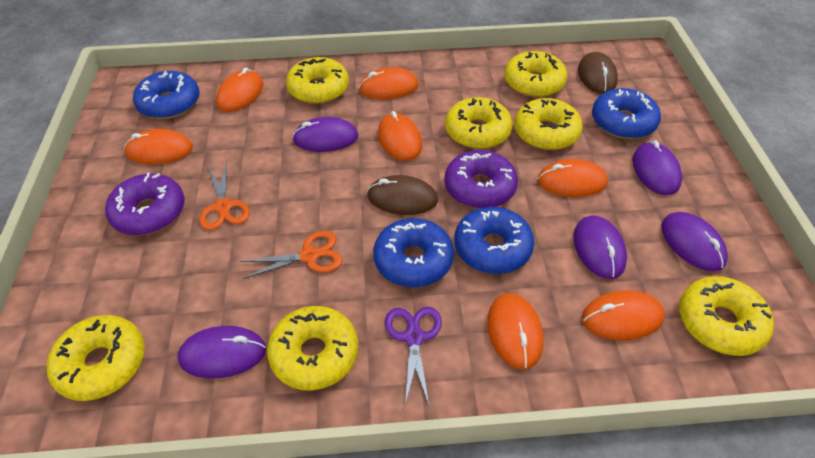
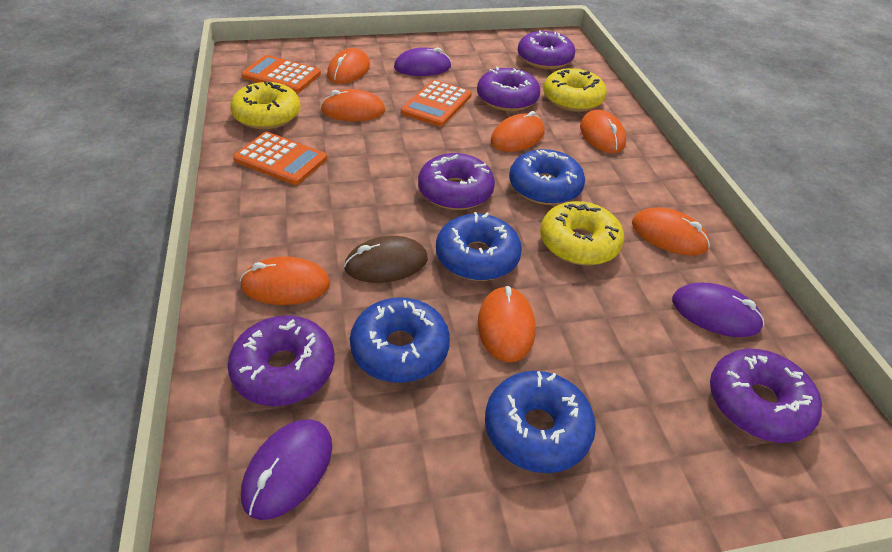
brown mouse: [367,175,438,215] [578,52,618,94] = 2 -> [344,236,428,283] = 1
orange calculator: none = 0 -> [233,132,327,185] [241,55,321,93] [401,80,472,127] = 3
orange scissors: [199,163,250,230] [240,231,342,279] = 2 -> none = 0
purple donut: [105,173,185,235] [444,150,518,208] = 2 -> [227,315,334,406] [418,153,495,210] [477,67,540,111] [518,31,575,69] [710,349,822,443] = 5
purple mouse: [178,326,266,378] [292,117,358,152] [573,215,627,279] [632,140,682,195] [661,212,728,271] = 5 -> [241,419,332,520] [394,47,451,76] [672,283,764,337] = 3
purple scissors: [385,307,442,408] = 1 -> none = 0
yellow donut: [47,315,145,401] [267,306,358,391] [286,57,349,104] [445,97,512,149] [504,51,567,97] [514,98,583,150] [679,276,774,356] = 7 -> [230,81,301,129] [540,201,624,265] [543,68,607,112] = 3

